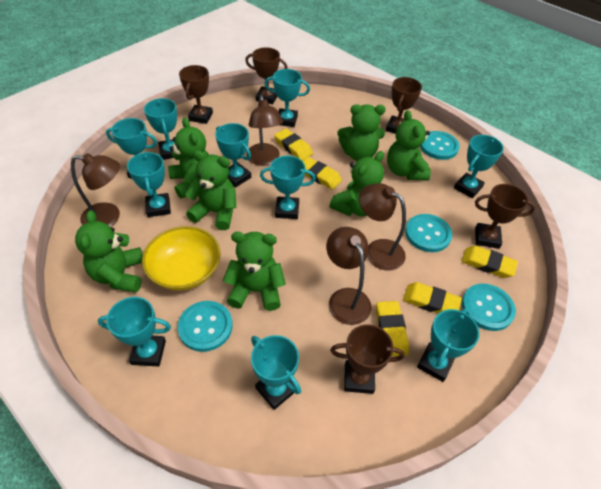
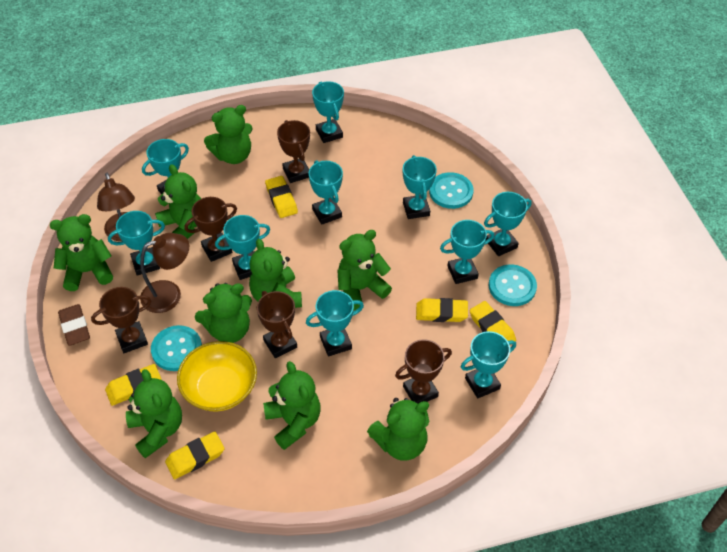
brown eraser: none = 0 -> [58,304,90,346] = 1
brown lamp: [71,153,120,227] [246,95,283,166] [326,227,372,325] [359,183,406,270] = 4 -> [97,173,135,241] [140,233,189,313] = 2
green teddy bear: [75,210,143,292] [168,118,209,199] [185,150,236,230] [223,232,286,311] [329,151,384,216] [338,104,386,161] [387,110,431,181] = 7 -> [50,214,113,291] [126,369,182,458] [155,164,201,239] [195,283,252,343] [204,105,253,164] [249,239,302,308] [263,361,321,450] [337,230,392,310] [367,398,429,461] = 9
turquoise button: [178,301,233,352] [405,214,452,252] [420,131,460,160] [462,284,516,331] = 4 -> [151,325,202,371] [429,172,474,209] [489,264,537,306] = 3

